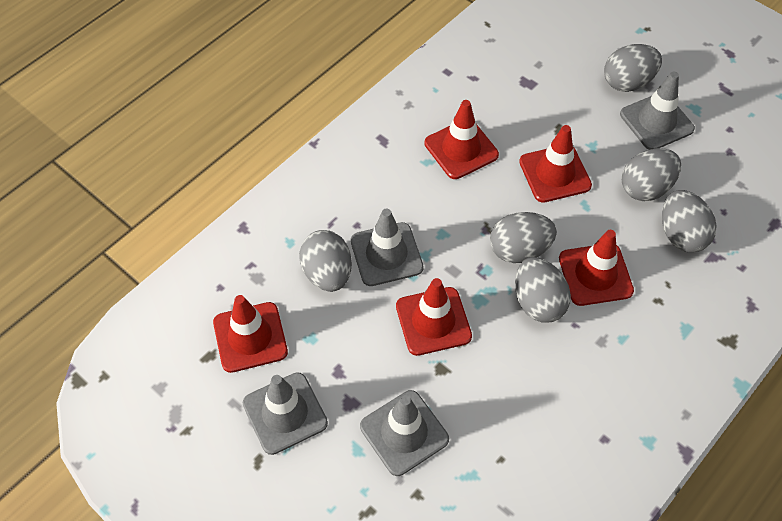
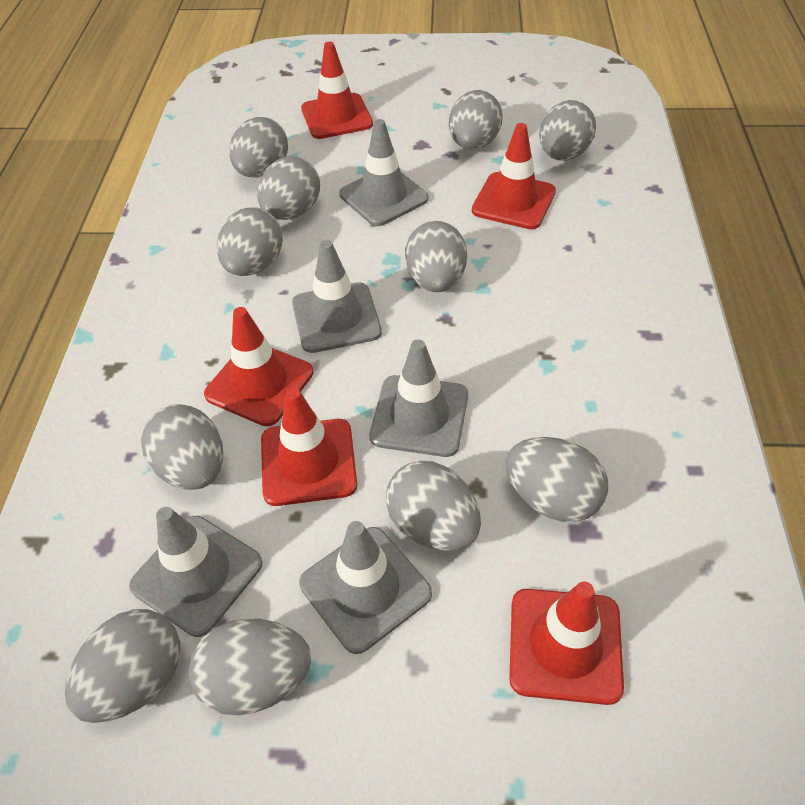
grey egg: [299,230,352,292] [490,212,557,263] [515,257,571,323] [604,44,662,92] [622,148,681,201] [662,190,717,252] = 6 -> [65,609,180,723] [141,404,223,490] [189,619,311,715] [217,207,283,276] [229,117,288,178] [257,156,320,220] [386,461,481,551] [405,221,467,292] [449,90,503,150] [506,437,608,522] [539,100,596,161] = 11
grey traffic cone: [243,372,328,455] [351,209,424,286] [360,390,449,476] [620,72,695,150] = 4 -> [129,507,263,637] [292,240,382,353] [299,521,432,654] [339,119,429,226] [369,339,468,457] = 5

